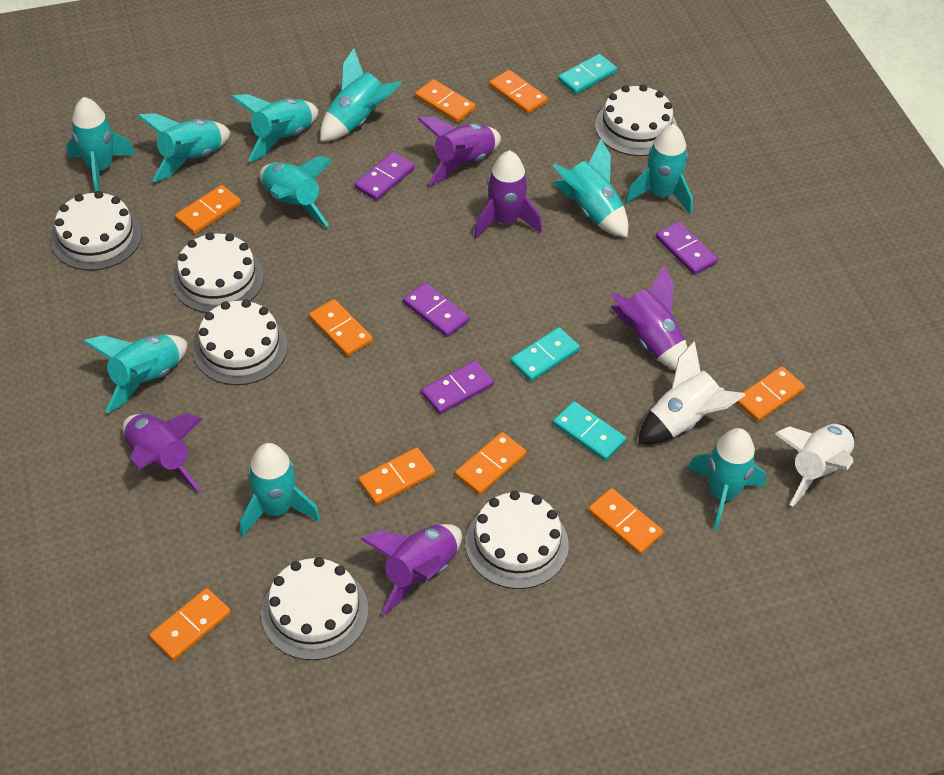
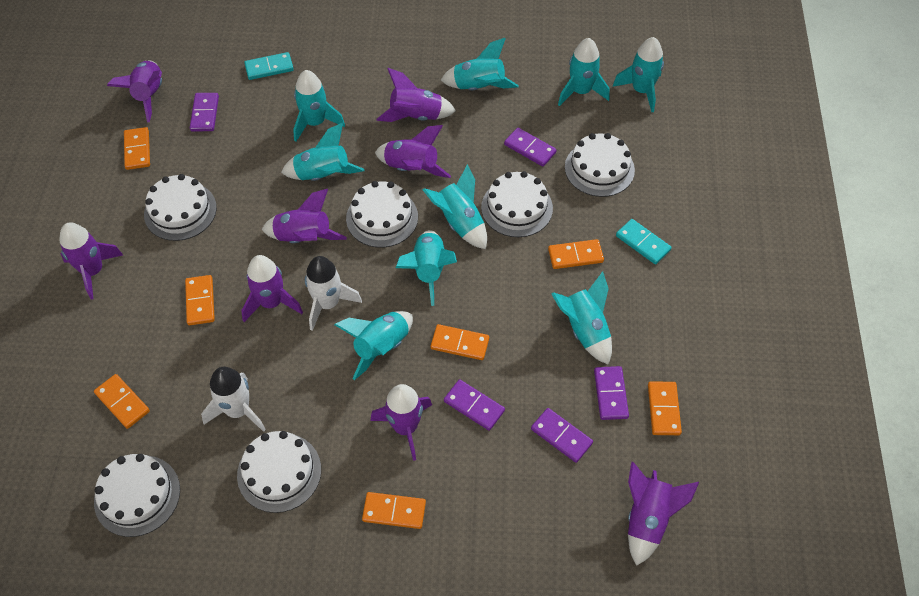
orange domino: [149,588,231,661] [175,185,241,234] [309,299,373,356] [359,448,435,505] [415,79,476,123] [455,432,526,495] [489,70,548,114] [588,488,663,555] [736,366,805,422] = 9 -> [94,374,150,429] [124,127,150,170] [185,275,215,325] [362,492,426,529] [431,324,489,360] [548,239,604,269] [648,381,682,435] = 7
purple domino: [355,152,415,201] [403,283,470,337] [421,360,494,414] [656,222,718,275] = 4 -> [190,93,219,132] [444,379,505,431] [504,128,557,167] [531,408,593,463] [594,366,629,420] = 5
purple rocket: [123,413,202,492] [361,524,462,615] [418,117,501,185] [474,150,542,239] [610,266,687,371] = 5 -> [59,222,123,299] [107,61,162,123] [241,255,303,322] [262,189,347,243] [370,384,432,461] [375,125,451,178] [376,68,456,122] [628,462,699,566] = 8
turquoise domino: [510,327,580,381] [553,401,626,461] [558,54,617,94] = 3 -> [244,52,294,80] [616,219,671,264] = 2
turquoise rocket: [67,97,136,192] [83,334,188,413] [138,113,231,182] [231,94,318,162] [240,443,320,537] [260,156,333,227] [320,48,402,141] [553,139,628,237] [625,124,693,215] [687,428,766,531] = 10 -> [281,123,364,181] [293,70,345,142] [334,311,413,380] [396,230,457,306] [423,164,487,249] [441,38,519,90] [551,271,612,365] [558,38,609,106] [612,37,664,112] = 9

